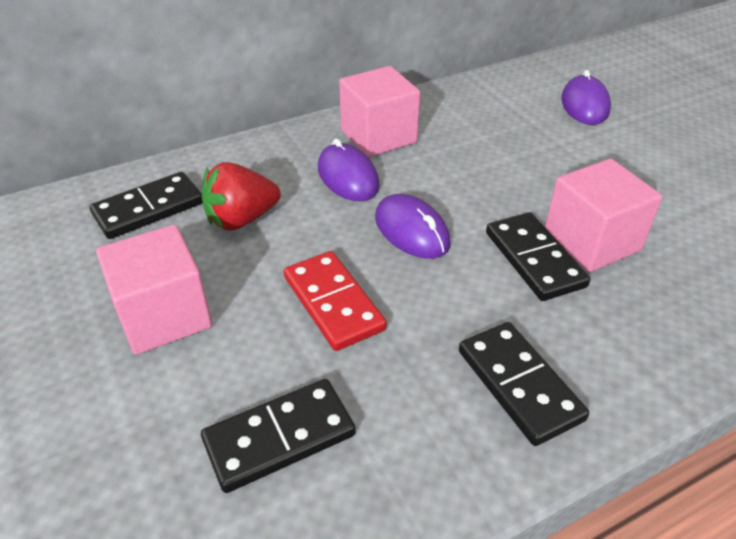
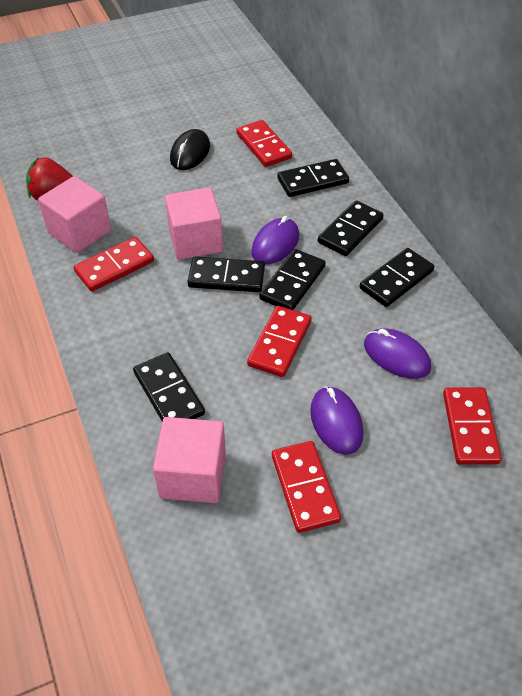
black domino: [89,172,203,239] [201,379,356,493] [459,322,589,446] [486,212,590,301] = 4 -> [133,352,205,422] [187,257,265,292] [259,249,326,310] [277,159,349,197] [318,200,383,256] [360,248,434,307] = 6
black mouse: none = 0 -> [170,129,210,170] = 1
red domino: [284,251,387,351] = 1 -> [73,237,154,292] [236,120,292,167] [247,306,312,377] [272,441,341,533] [443,387,502,465] = 5

